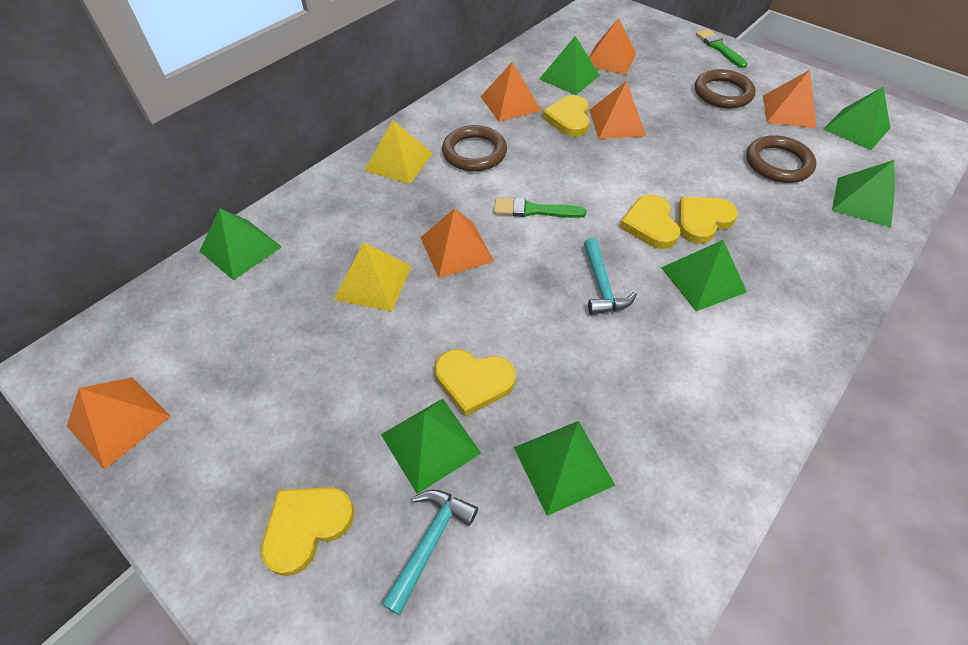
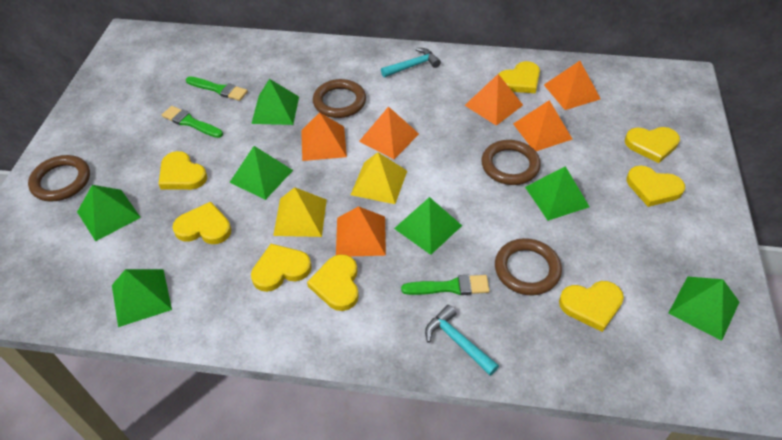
brown ring: [442,125,507,171] [695,69,756,108] [746,135,817,183] = 3 -> [28,155,90,202] [313,79,366,118] [481,140,541,185] [495,238,562,295] = 4
green brush: [494,197,586,218] [696,29,748,68] = 2 -> [162,106,223,138] [186,76,248,101] [401,275,490,295] = 3
yellow heart: [261,487,354,576] [435,349,516,416] [542,95,590,137] [620,195,680,249] [678,197,738,243] = 5 -> [159,151,207,190] [172,202,231,244] [251,244,312,292] [307,254,359,311] [499,61,540,93] [559,281,624,332] [625,127,680,163] [627,166,685,207] = 8

